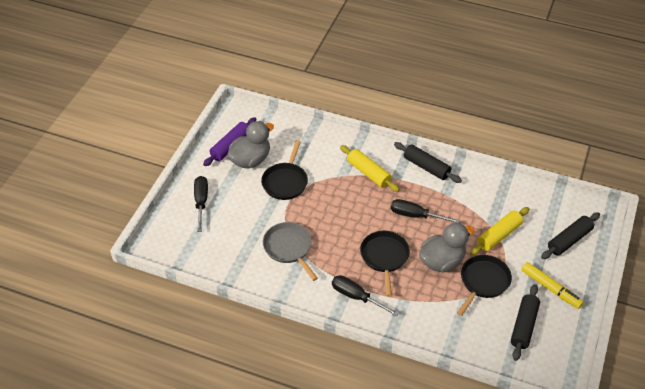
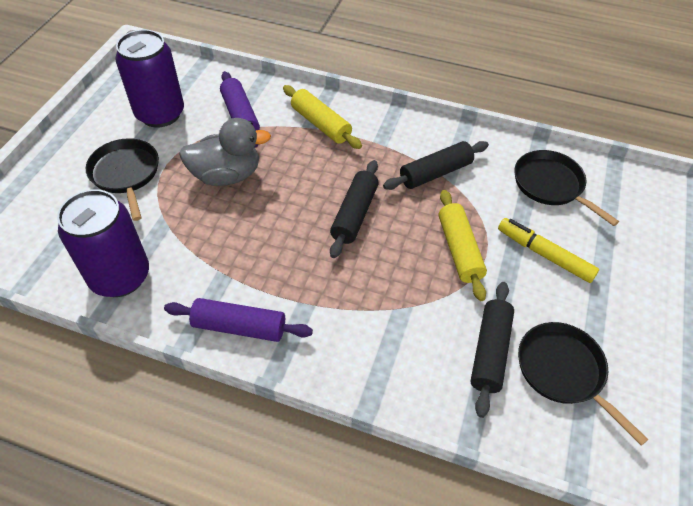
black screwdriver: [194,176,208,232] [332,275,399,316] [391,199,460,223] = 3 -> none = 0
grey duck: [227,121,274,169] [419,222,475,273] = 2 -> [179,118,271,186] = 1
grey pan: [263,222,318,281] = 1 -> none = 0
purple can: none = 0 -> [57,189,149,297] [115,30,184,128] = 2
purple rolling pin: [203,117,256,166] = 1 -> [164,298,313,342] [220,71,260,147] = 2

